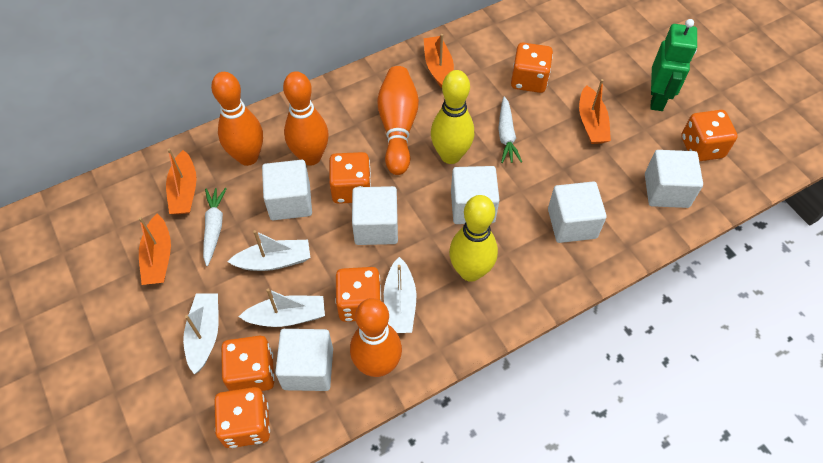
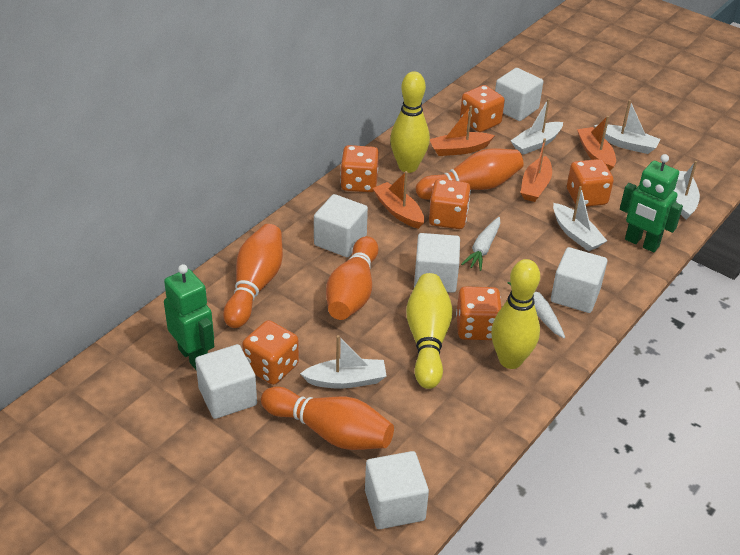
green robot: [650,19,697,111] = 1 -> [164,264,214,370] [620,154,683,252] = 2
white boat: [183,293,219,374] [228,230,310,271] [239,288,325,327] [384,257,416,333] = 4 -> [300,335,386,389] [511,98,563,155] [553,186,607,251] [594,100,661,154] [673,161,700,219] = 5
yellow bowling pin: [431,70,474,164] [449,195,498,282] = 2 -> [390,71,430,173] [406,273,453,389] [491,259,540,369] = 3

